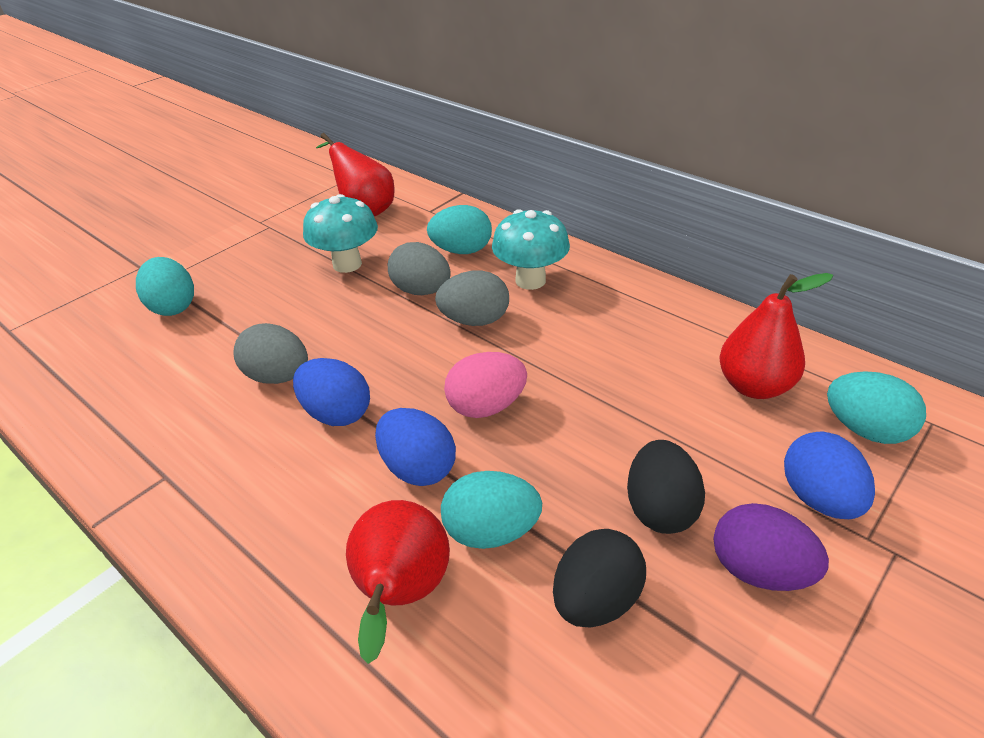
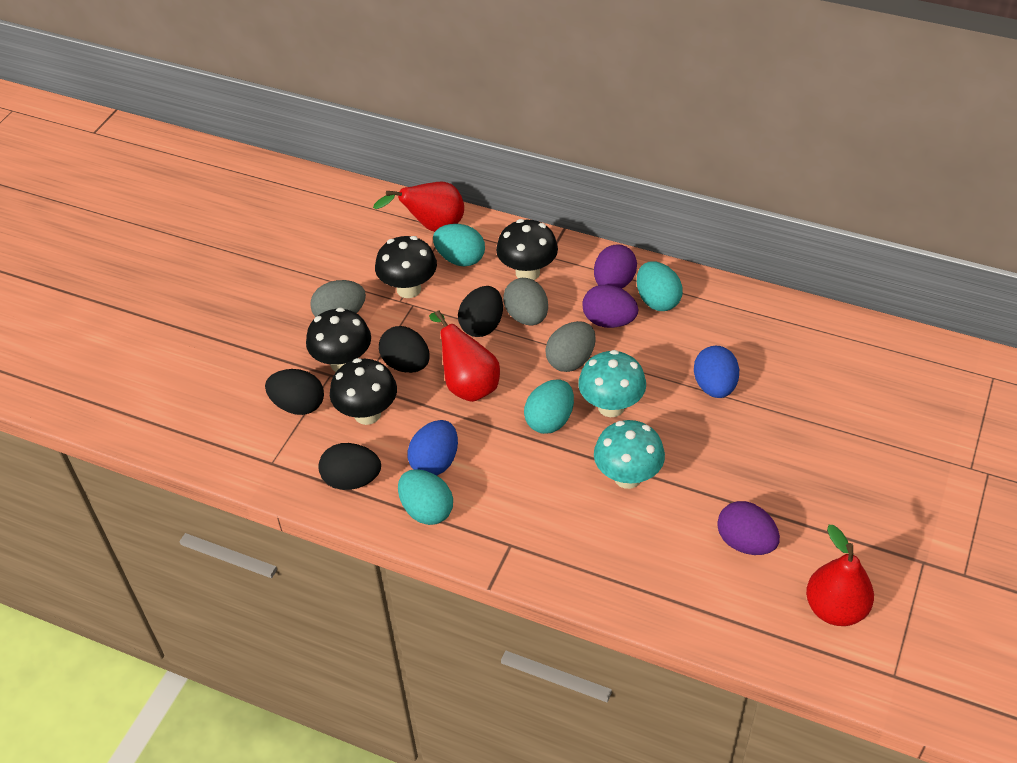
black egg: [553,529,646,628] [627,440,705,534] = 2 -> [265,369,324,415] [318,443,381,490] [379,326,430,373] [458,286,503,337] = 4
black mushroom: none = 0 -> [306,308,371,372] [330,358,397,425] [375,236,437,298] [496,219,558,280] = 4
blue egg: [293,358,370,426] [375,408,456,486] [784,431,875,519] = 3 -> [408,420,458,476] [694,346,739,398] = 2
pink egg: [444,352,527,418] = 1 -> none = 0
purple egg: [713,503,829,591] = 1 -> [582,285,638,328] [594,244,637,289] [717,501,780,555] = 3

